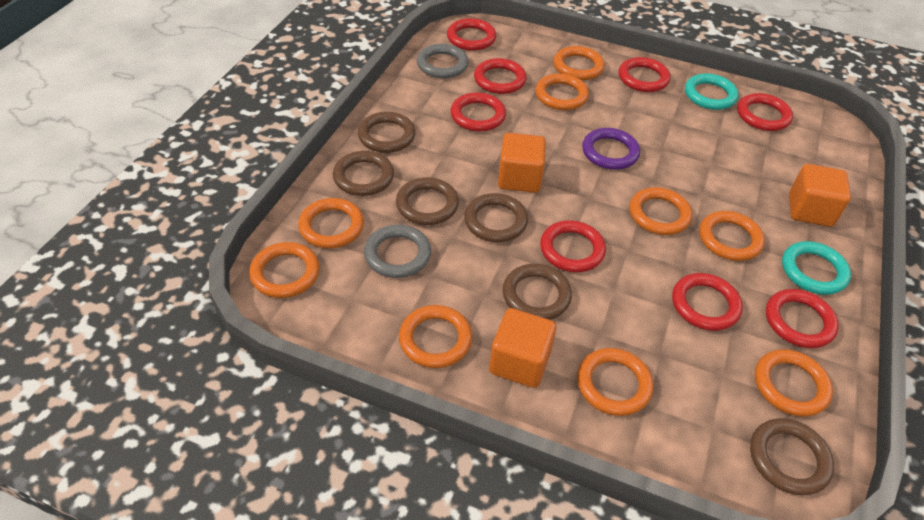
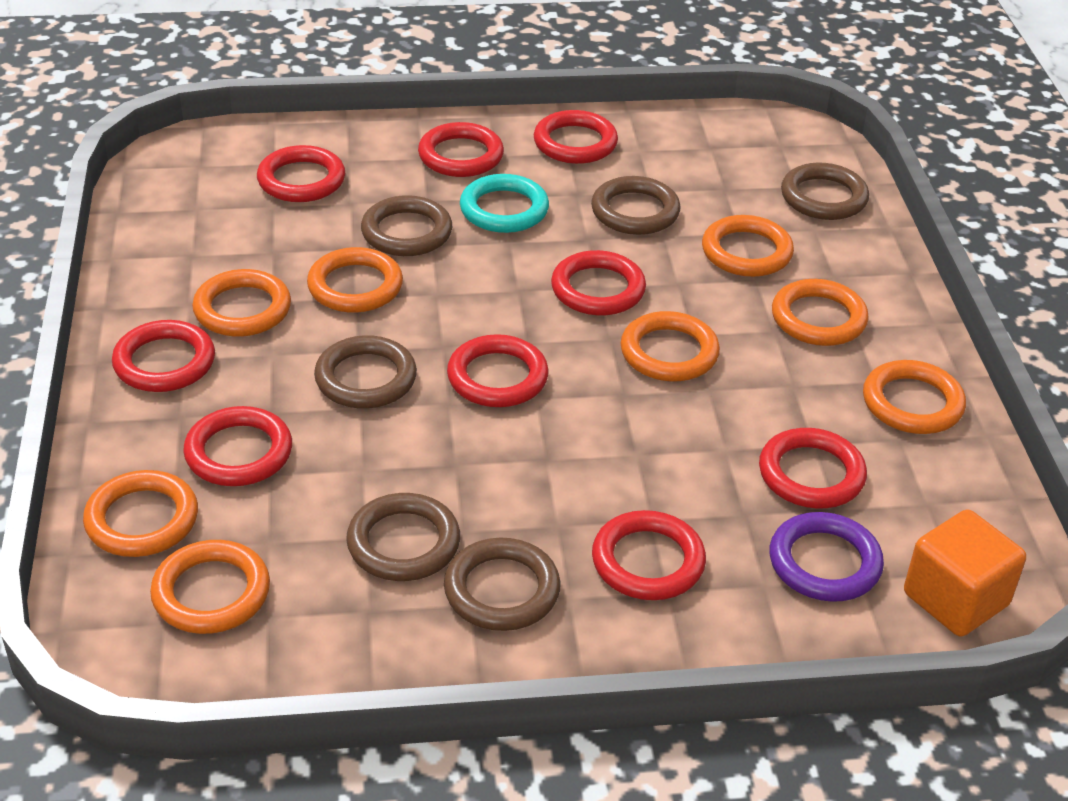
grey ring: [364,225,431,278] [417,44,469,78] = 2 -> none = 0
orange cube: [489,308,556,388] [498,133,546,193] [789,164,851,227] = 3 -> [904,509,1026,637] = 1
orange ring: [249,242,320,298] [298,198,364,248] [399,305,472,368] [535,73,589,110] [553,46,605,80] [577,348,653,416] [629,187,692,235] [699,211,765,261] [755,349,833,417] = 9 -> [83,470,198,557] [150,540,270,634] [192,269,291,337] [307,247,403,313] [620,311,720,382] [702,215,794,277] [772,279,869,346] [863,360,966,434] = 8
red ring: [447,18,496,51] [450,92,506,132] [474,58,527,94] [540,220,606,272] [618,57,671,92] [672,273,743,331] [737,93,793,131] [766,289,839,348] = 8 -> [112,320,215,392] [183,406,292,486] [257,145,345,202] [418,122,504,177] [447,334,549,407] [534,110,618,164] [551,250,646,315] [592,510,706,600] [759,428,867,508] = 9
turquoise ring: [685,73,739,110] [782,241,851,295] = 2 -> [460,174,549,233] = 1

